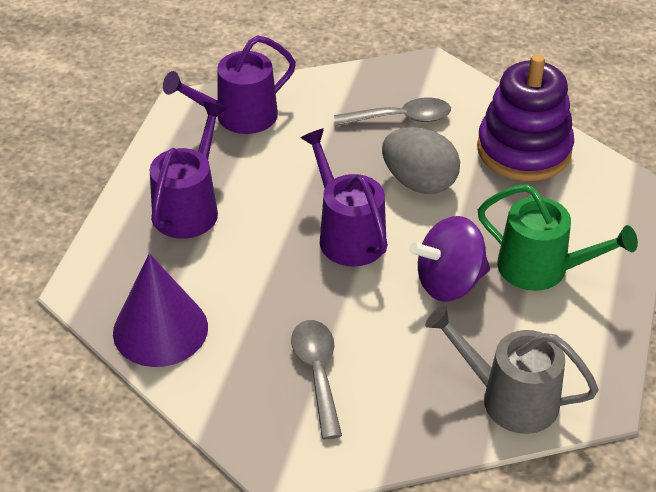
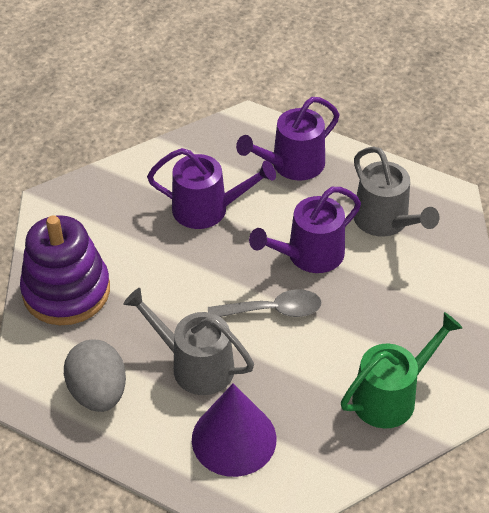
grey spoon: [291,320,342,439] [334,98,451,126] = 2 -> [208,289,322,317] = 1
grey watering can: [425,305,599,434] = 1 -> [123,288,254,395] [354,146,440,237] = 2
purple spinning top: [409,216,490,301] = 1 -> none = 0

